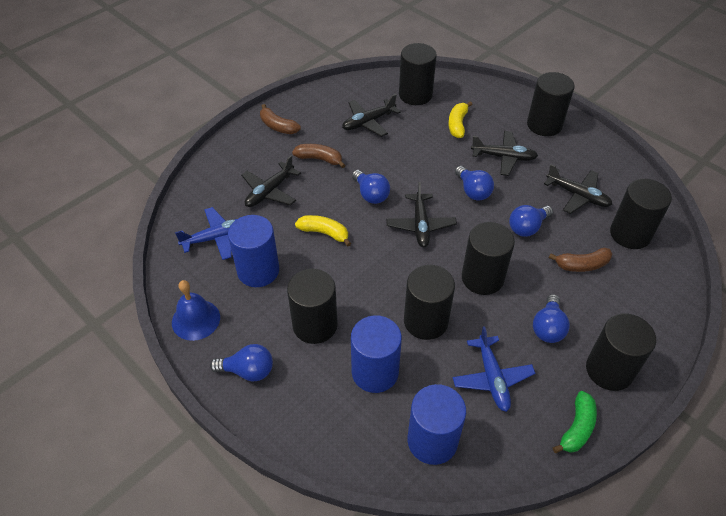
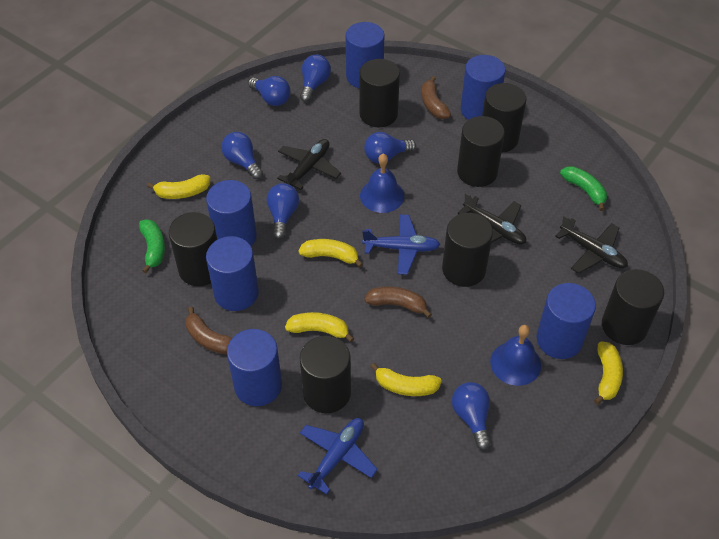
black plane: [241,155,301,207] [342,94,400,137] [386,182,457,248] [471,131,538,176] [544,164,612,214] = 5 -> [277,139,341,190] [457,193,526,245] [555,215,628,274] = 3
blue bell: [172,280,220,341] = 1 -> [360,153,404,213] [490,325,541,386] = 2
blue cylinder: [228,215,279,287] [351,315,402,393] [408,384,466,465] = 3 -> [206,180,257,246] [206,236,259,311] [227,329,282,406] [346,22,385,88] [461,55,506,120] [536,283,596,359] = 6
blue light bulb: [210,344,273,382] [352,170,390,204] [455,166,494,201] [509,205,553,237] [533,294,570,343] = 5 -> [221,132,263,179] [248,76,291,106] [267,183,299,239] [300,55,331,102] [364,132,416,163] [452,382,490,450] = 6
green banana: [553,391,597,453] = 1 -> [139,219,165,273] [560,166,607,211] = 2
yellow banana: [295,215,351,246] [448,101,473,138] = 2 -> [147,174,210,199] [285,312,354,342] [299,239,363,267] [370,363,442,396] [594,341,623,405] = 5

